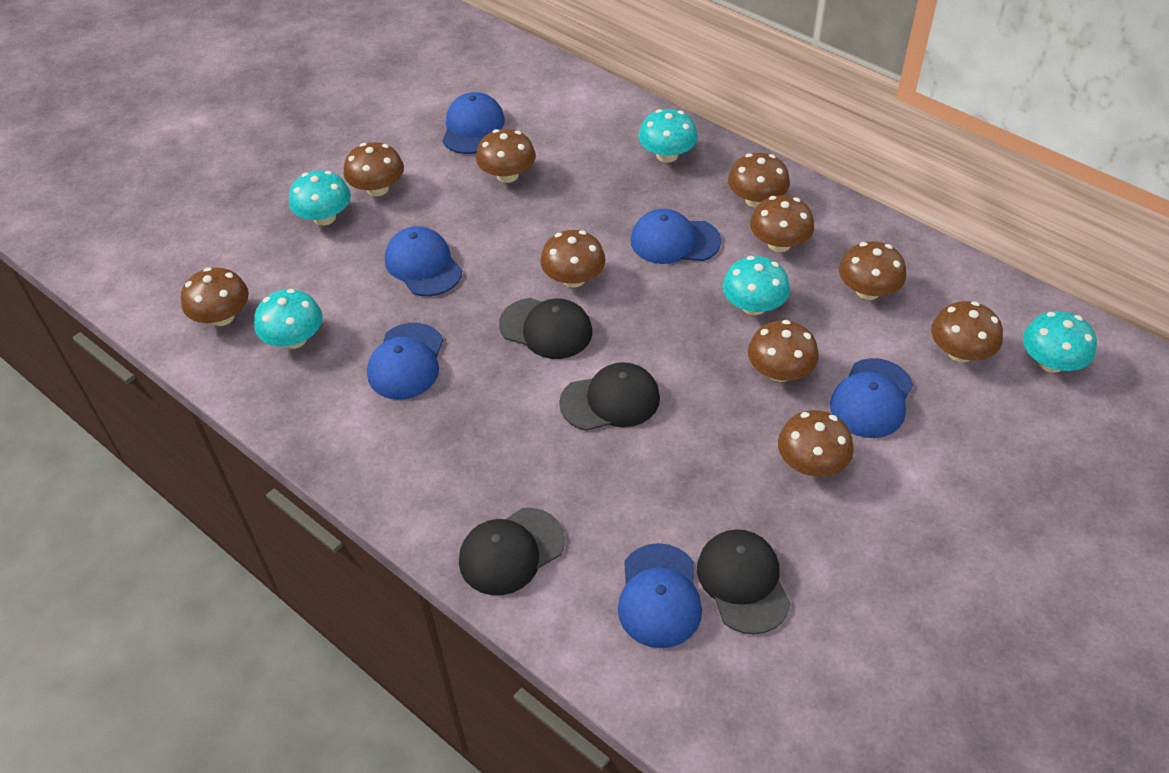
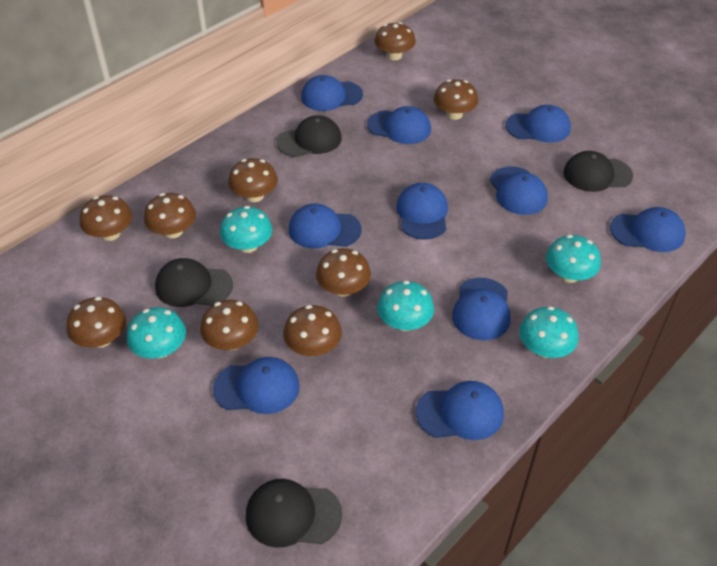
blue cap: [367,323,443,399] [385,226,462,296] [442,92,505,154] [618,543,702,648] [630,209,721,264] [830,358,913,438] = 6 -> [213,357,300,414] [289,204,362,248] [301,75,363,111] [367,106,431,144] [396,183,448,240] [416,381,504,440] [452,278,511,340] [490,166,548,215] [505,105,571,143] [610,207,686,252] = 10
brown mushroom: [181,267,249,326] [343,142,404,196] [476,129,536,183] [540,230,606,288] [728,153,790,208] [748,320,819,382] [750,195,814,252] [778,410,854,477] [839,241,906,300] [931,301,1003,362] = 10 -> [67,297,126,348] [80,195,133,241] [144,193,196,238] [200,300,259,350] [228,158,278,202] [283,305,342,356] [316,248,371,297] [374,22,416,60] [434,79,478,120] = 9

